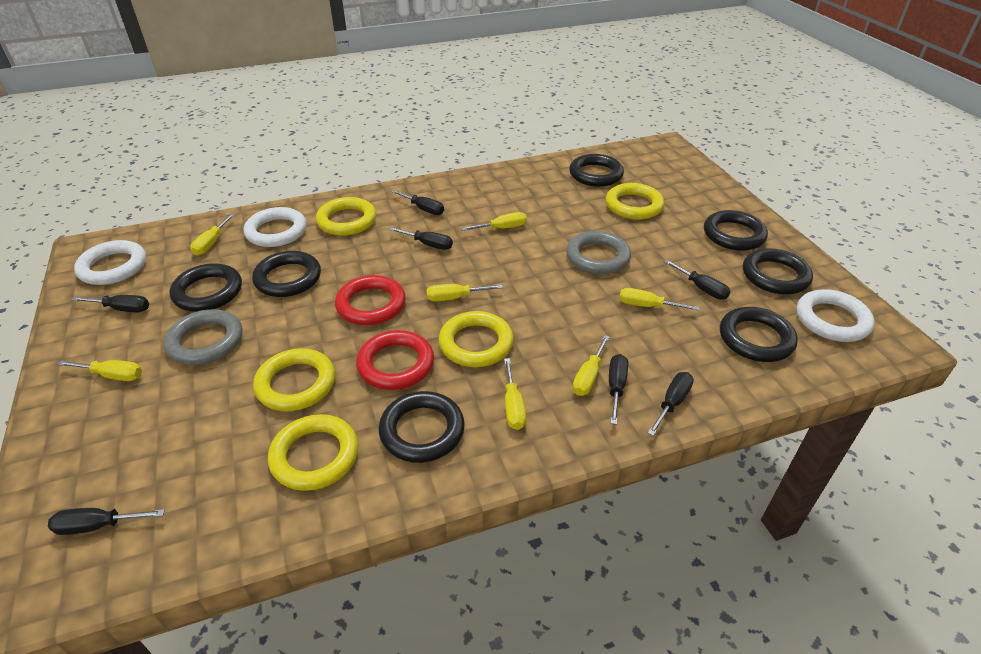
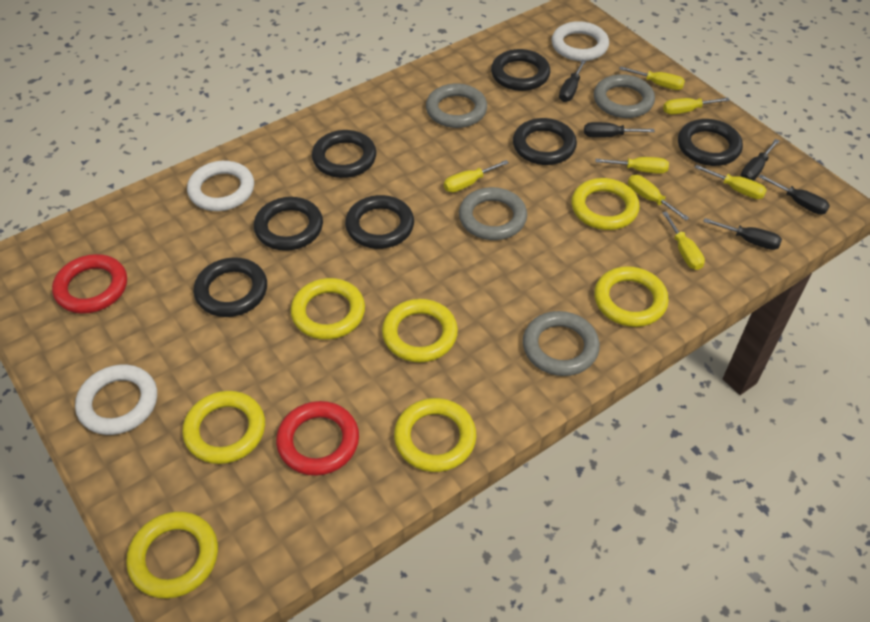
black screwdriver: [48,508,165,535] [72,295,149,312] [389,227,453,250] [391,190,444,215] [609,354,628,425] [648,372,694,436] [664,259,731,300] = 7 -> [559,60,586,102] [584,122,655,138] [703,218,782,250] [740,139,779,181] [759,174,830,214] = 5
grey ring: [164,309,243,365] [566,231,631,274] = 2 -> [426,83,487,128] [459,187,527,240] [523,311,600,376] [594,74,655,118] = 4
yellow ring: [253,348,335,411] [268,414,359,491] [316,197,376,236] [439,311,514,367] [606,183,664,220] = 5 -> [126,511,218,599] [182,391,265,464] [290,278,365,340] [382,299,458,363] [394,398,476,472] [571,178,640,230] [594,266,669,327] = 7

